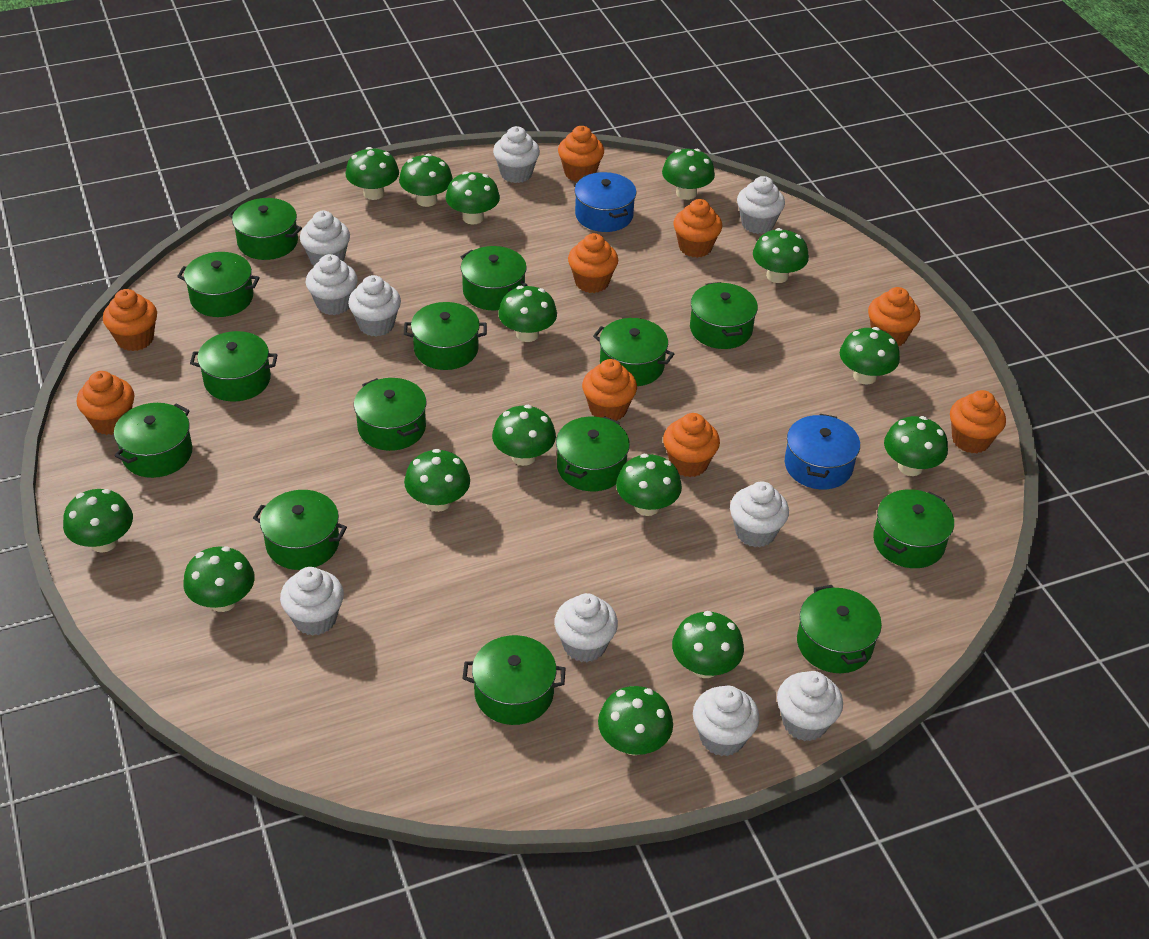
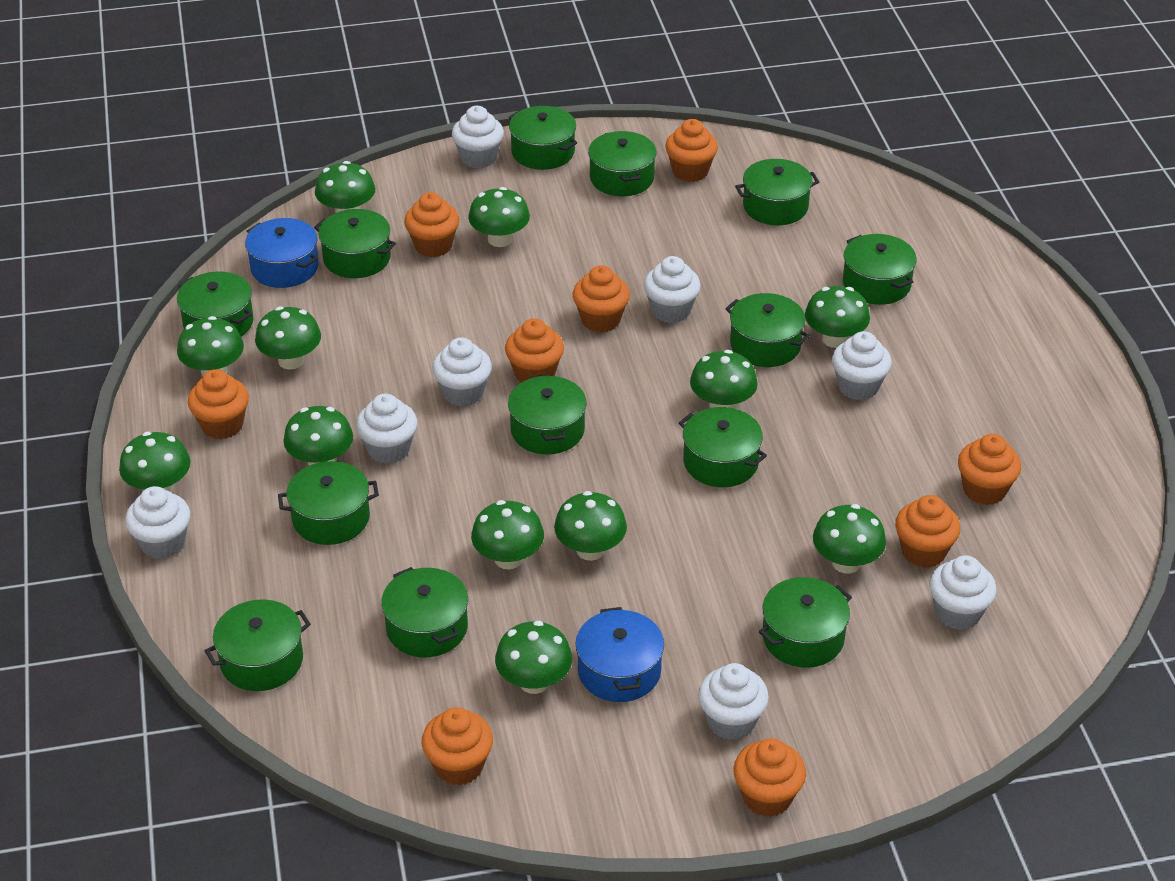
green mushroom: [63,489,133,553] [183,546,255,612] [346,147,399,200] [399,154,453,207] [404,449,470,512] [446,171,500,224] [492,405,556,466] [498,286,557,342] [598,686,673,756] [616,454,682,516] [662,149,715,200] [672,611,744,678] [753,228,809,283] [840,327,900,385] [884,416,948,476] = 15 -> [119,432,191,493] [177,316,244,377] [255,307,321,370] [283,406,353,466] [315,161,375,213] [468,187,530,247] [471,500,544,570] [495,621,572,694] [554,491,627,561] [690,350,758,409] [805,286,870,348] [813,504,886,574] = 12
green pot: [114,403,192,478] [177,252,260,317] [190,331,278,402] [228,198,302,260] [253,490,347,570] [354,378,426,451] [404,302,487,370] [461,246,527,311] [462,635,566,725] [556,416,630,491] [593,318,674,386] [690,282,758,349] [797,585,882,673] [873,489,954,568] = 14 -> [177,272,254,337] [205,599,311,691] [278,461,379,545] [314,209,396,278] [381,567,468,657] [508,374,587,455] [509,106,577,170] [588,131,657,196] [679,407,767,487] [725,293,810,367] [735,159,819,225] [759,577,852,668] [843,234,917,305] = 13
white cupcake: [280,567,344,636] [300,211,350,265] [306,254,358,315] [348,275,401,336] [493,126,540,183] [554,593,618,662] [693,686,760,756] [730,481,789,547] [737,176,785,234] [777,671,843,741] = 10 -> [125,486,190,559] [356,393,417,464] [432,337,492,406] [452,106,504,168] [644,256,701,323] [698,663,769,740] [832,331,892,400] [929,555,997,630] = 8

